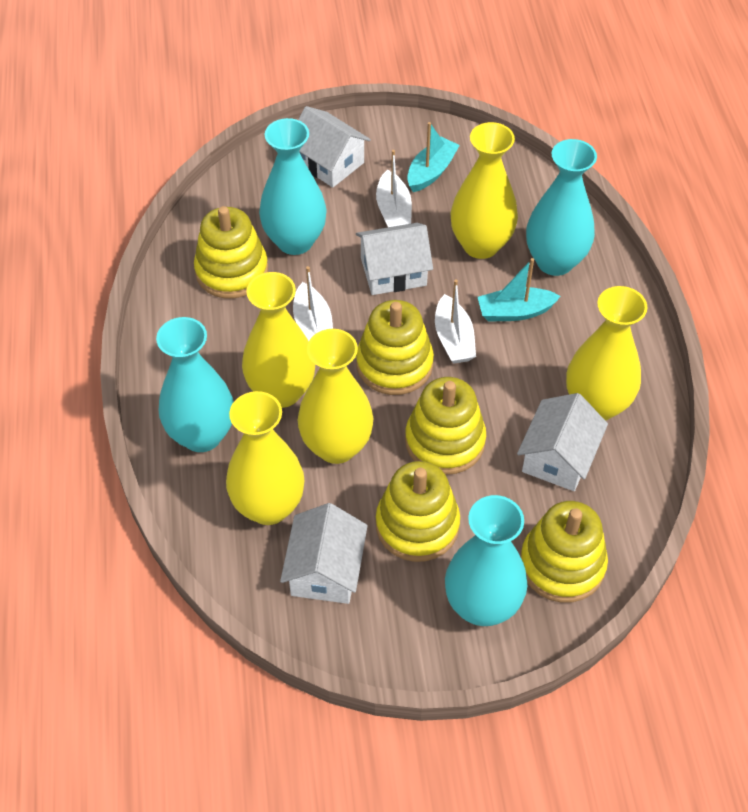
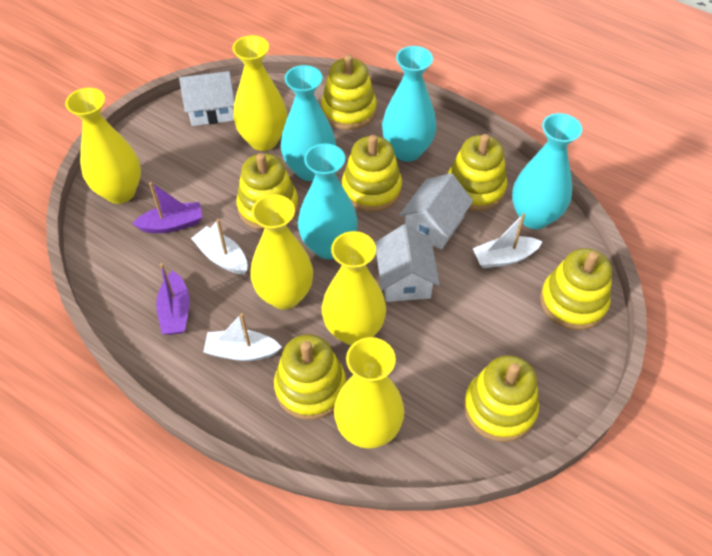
purple boat: none = 0 -> [132,182,202,233] [156,263,190,335] = 2
turquoise boat: [407,122,460,192] [478,258,561,322] = 2 -> none = 0
white house: [280,503,368,604] [298,106,371,188] [356,223,433,295] [517,393,608,491] = 4 -> [179,71,235,126] [375,224,440,302] [399,173,473,249] = 3
yellow stacking toy: [194,206,268,298] [356,300,434,395] [376,461,460,562] [405,377,486,475] [520,501,608,603] = 5 -> [236,153,299,230] [274,334,346,420] [321,55,377,130] [342,135,402,212] [448,134,507,211] [464,355,539,442] [540,248,612,330] = 7

